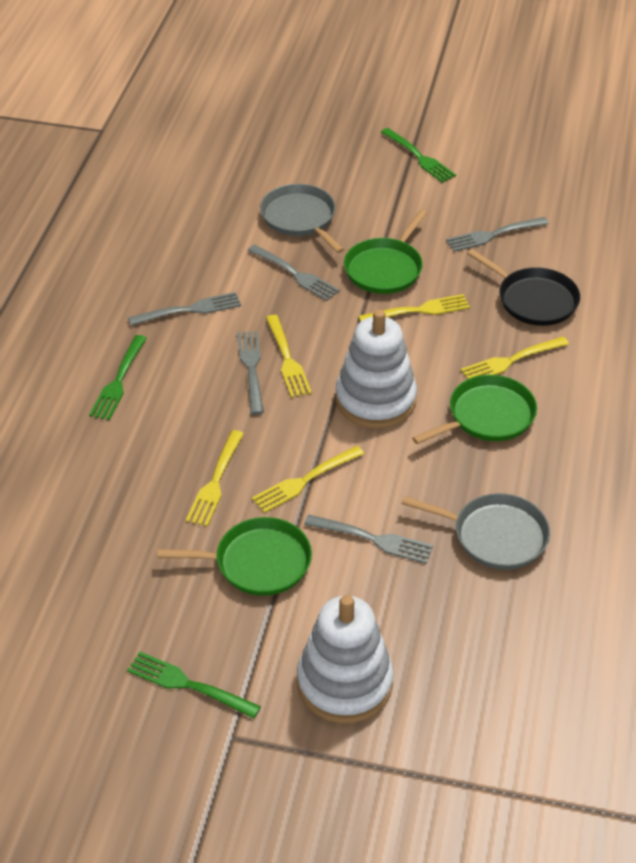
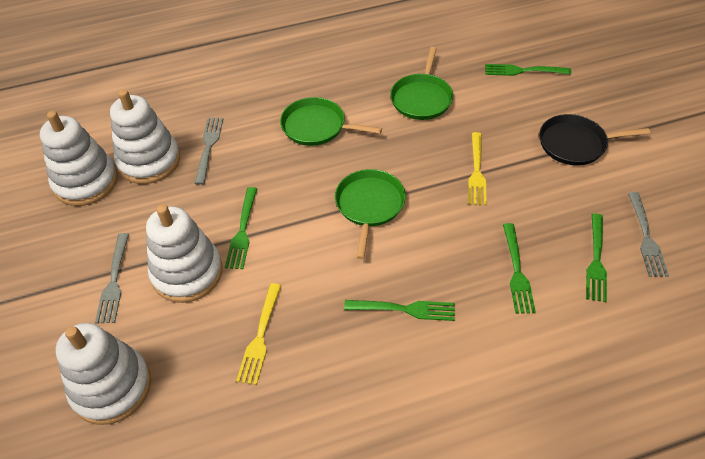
green fork: [89,335,147,420] [127,652,261,719] [381,128,456,183] = 3 -> [225,187,257,269] [344,300,455,321] [485,64,571,76] [503,223,536,314] [586,214,607,302] = 5
grey fork: [128,292,241,325] [237,331,264,415] [248,244,340,301] [304,514,433,564] [446,217,549,252] = 5 -> [95,233,129,324] [194,118,223,185] [628,192,669,277] = 3
grey pan: [260,184,344,253] [402,493,550,570] = 2 -> none = 0
white stacking toy: [297,595,394,723] [336,310,417,428] = 2 -> [40,111,118,206] [56,323,151,425] [110,89,180,184] [146,204,223,303] = 4
yellow fork: [186,430,244,527] [252,446,364,513] [266,315,312,397] [358,294,470,322] [461,336,569,379] = 5 -> [236,283,281,385] [468,132,487,205] = 2

